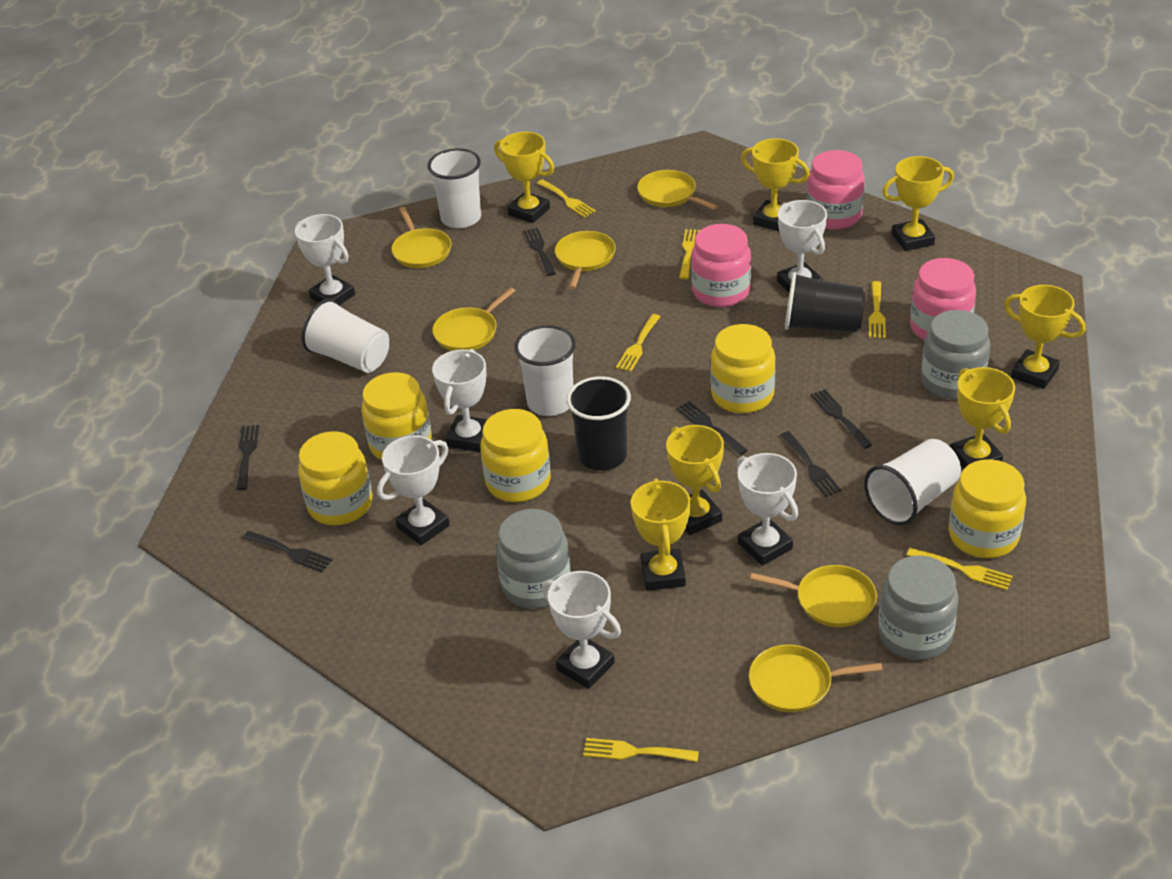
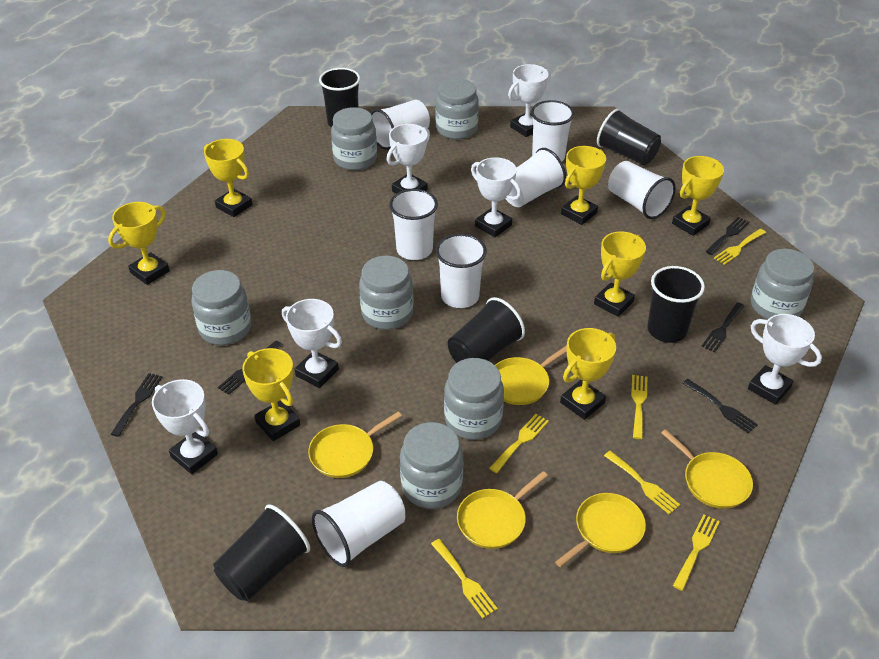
black cup: [567,376,631,471] [785,272,866,333] = 2 -> [213,504,310,601] [319,68,360,127] [448,297,525,363] [597,109,661,165] [647,266,705,343] = 5
black fork: [236,425,259,490] [243,531,332,572] [523,228,556,276] [676,401,748,455] [781,431,841,497] [810,389,872,449] = 6 -> [111,373,162,437] [218,341,282,395] [683,379,758,433] [701,302,744,353] [706,217,749,255] = 5
grey jar: [496,509,571,609] [878,556,959,660] [921,310,990,400] = 3 -> [191,270,251,345] [331,107,377,171] [359,256,414,330] [400,422,463,509] [435,79,479,140] [444,358,504,440] [751,249,814,319] = 7
pink jar: [691,224,751,307] [807,150,865,229] [910,258,976,340] = 3 -> none = 0
white cup: [302,299,389,373] [427,148,481,228] [514,325,576,416] [864,439,961,526] = 4 -> [312,481,405,567] [370,100,430,150] [389,189,438,260] [435,234,487,308] [505,148,566,207] [531,100,574,161] [608,161,676,219] = 7
yellow jar: [298,431,372,525] [361,372,432,460] [480,409,551,502] [711,324,776,413] [949,459,1026,558] = 5 -> none = 0
yellow pan: [391,207,452,268] [433,288,515,351] [555,231,616,289] [637,170,718,210] [749,645,883,712] [750,565,877,627] = 6 -> [308,412,402,478] [457,471,548,549] [495,345,567,405] [555,493,646,567] [661,429,753,509] = 5

